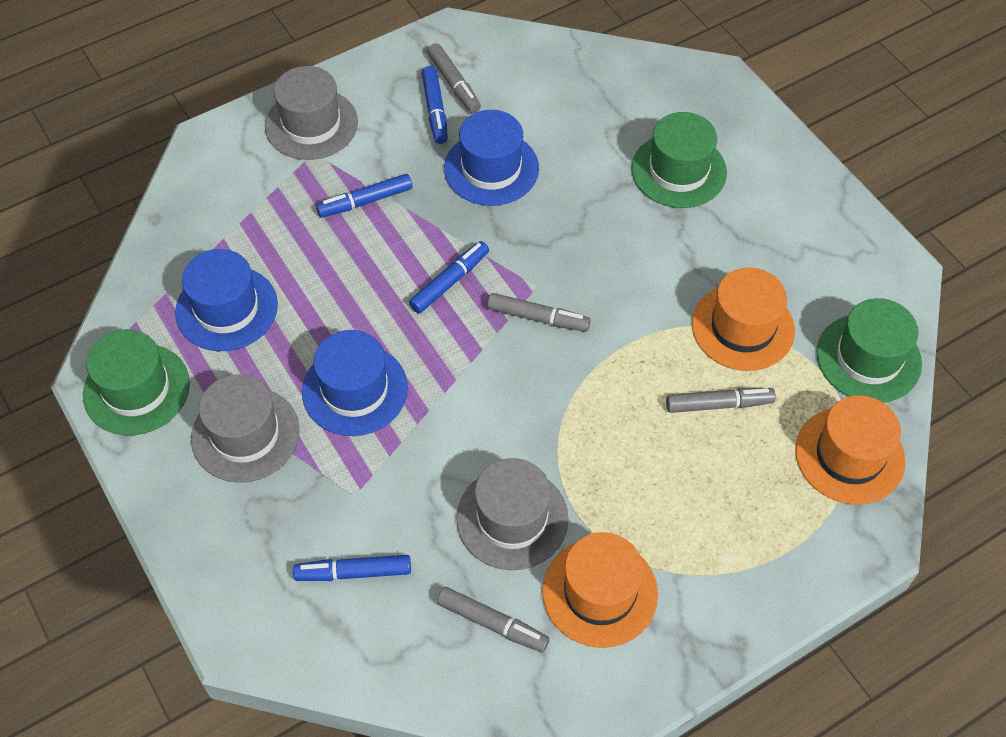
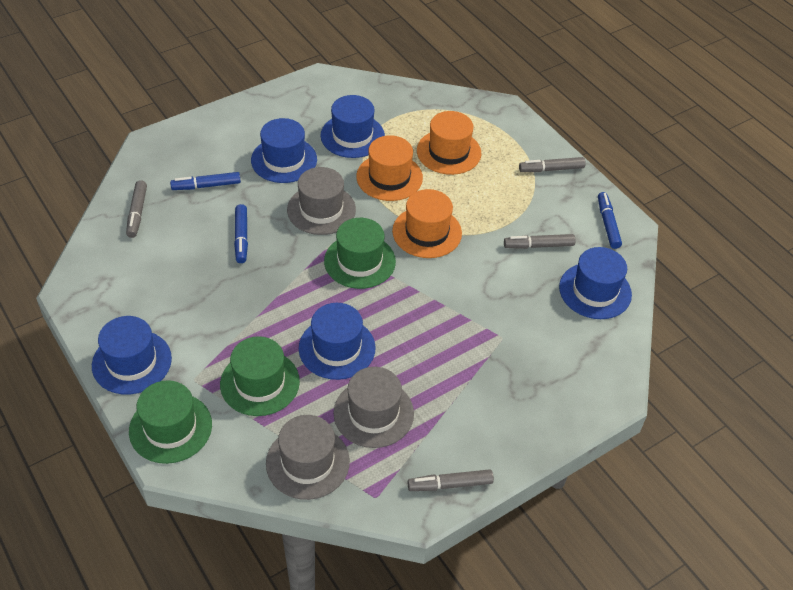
blue hat: [175,249,278,351] [302,330,408,436] [444,110,539,206] = 3 -> [92,316,172,395] [251,118,317,183] [299,303,376,380] [320,95,385,158] [559,247,632,319] = 5
blue marker: [293,555,411,581] [316,174,412,217] [409,241,489,313] [422,66,448,144] = 4 -> [170,172,241,190] [234,204,248,263] [598,192,622,249] = 3

